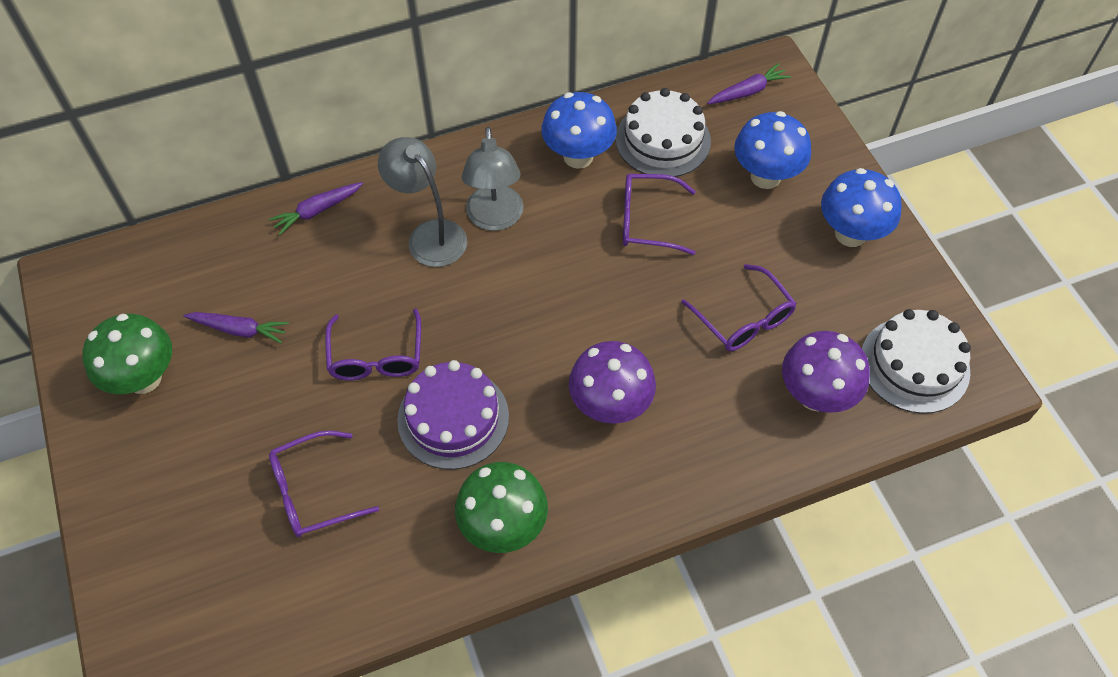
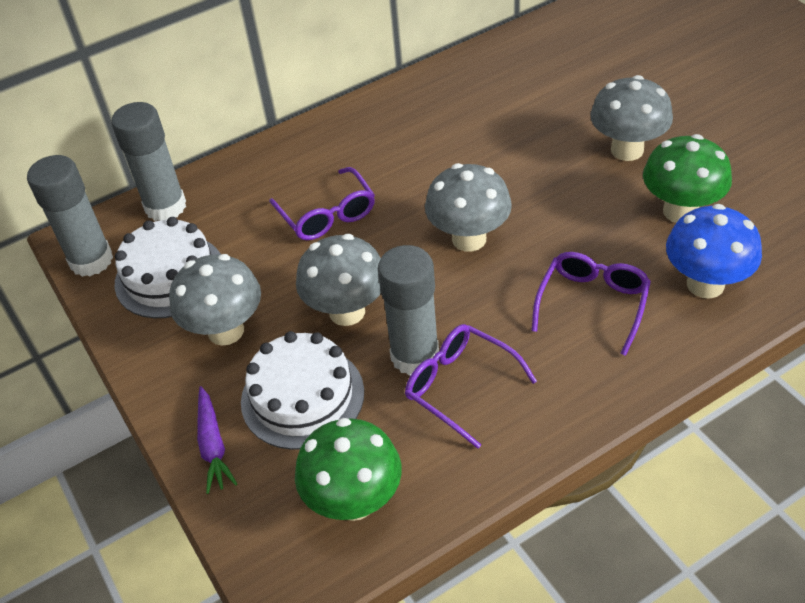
blue mushroom: [541,92,617,169] [734,111,811,189] [821,168,902,247] = 3 -> [666,204,762,299] = 1
grey glue stick: none = 0 -> [27,155,113,277] [111,102,186,221] [378,245,439,376] = 3
grey lamp: [378,137,467,267] [462,127,524,231] = 2 -> none = 0
grey mushroom: none = 0 -> [169,254,261,346] [296,234,381,326] [425,163,512,252] [591,75,673,161] = 4
purple cake: [397,360,509,470] = 1 -> none = 0
purple carrot: [183,312,289,343] [269,182,363,235] [707,63,791,104] = 3 -> [197,386,237,494] = 1
purple glasses: [269,430,379,537] [325,309,421,380] [623,174,696,255] [681,264,797,351] = 4 -> [269,167,375,240] [405,324,537,449] [531,252,651,356] = 3
purple mushroom: [569,341,656,424] [782,331,870,413] = 2 -> none = 0

